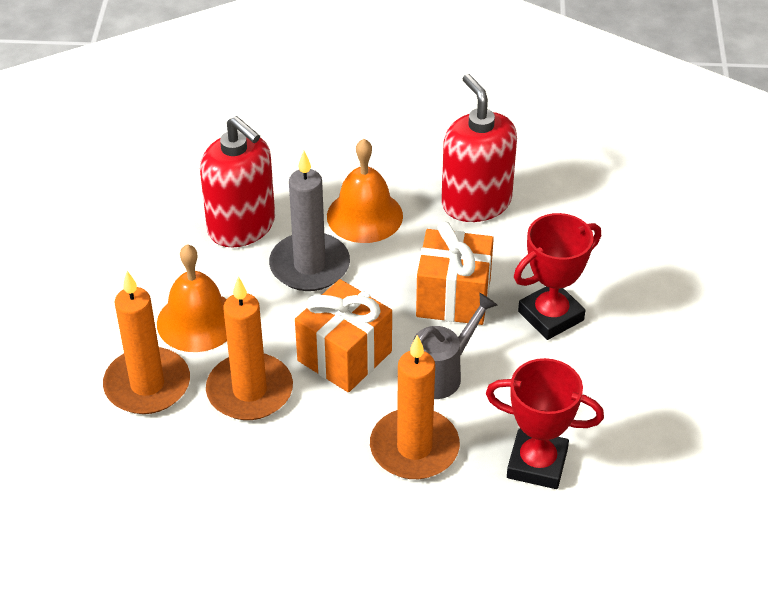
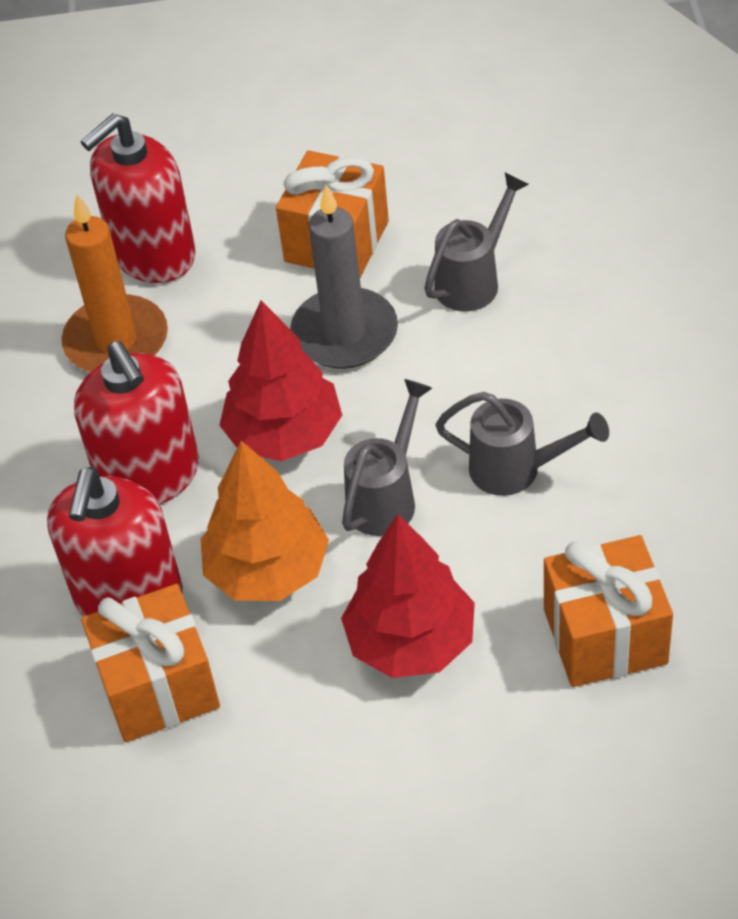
grey watering can: [413,293,498,399] = 1 -> [342,379,432,536] [424,173,529,312] [435,392,609,496] = 3
orange bell: [157,244,227,352] [327,139,403,243] = 2 -> none = 0
orange candle: [103,271,190,414] [206,277,293,420] [370,335,460,479] = 3 -> [61,194,168,372] = 1
orange gift: [295,279,392,392] [416,222,494,325] = 2 -> [81,584,220,742] [276,150,389,277] [544,535,673,687] = 3
orange tree: none = 0 -> [201,441,329,601] = 1
red soap dispenser: [200,116,275,247] [441,74,517,222] = 2 -> [47,467,183,616] [74,341,199,505] [81,113,196,283] = 3
red tree: none = 0 -> [219,300,342,461] [341,514,475,678] = 2
red trophy: [486,358,604,489] [514,213,601,340] = 2 -> none = 0

